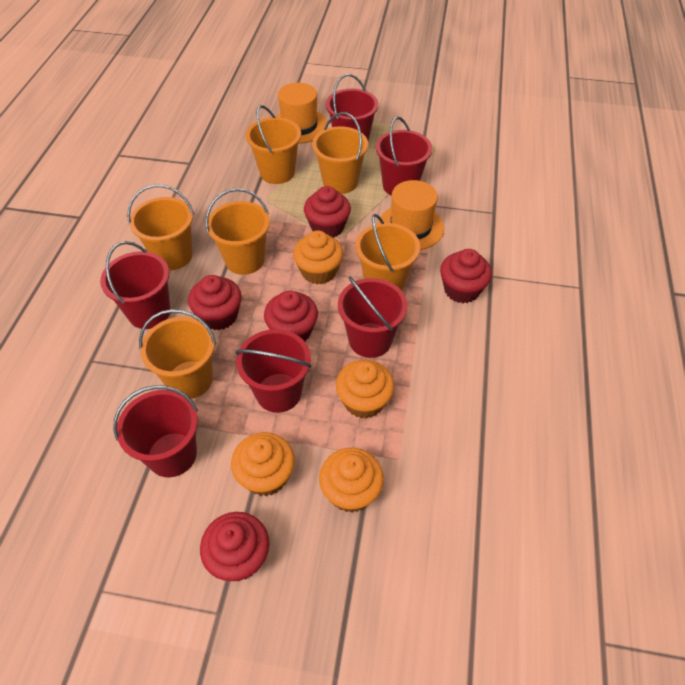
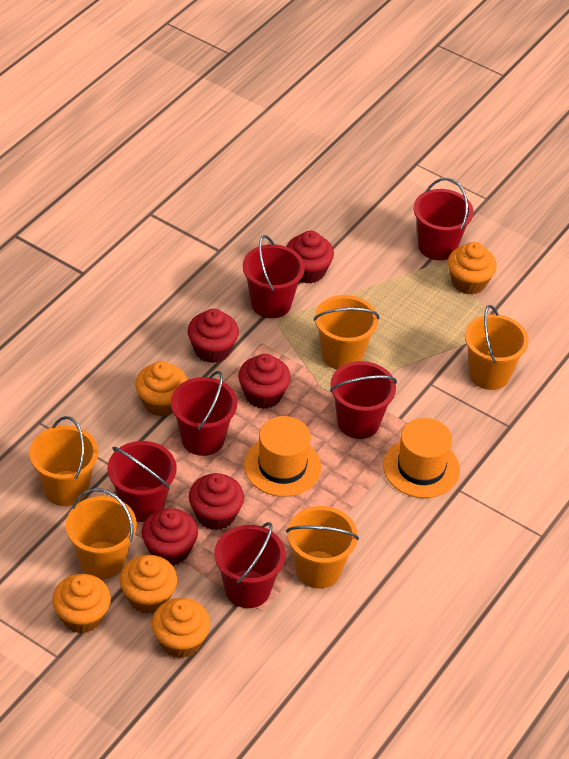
orange bucket: [127,184,194,270] [139,309,216,399] [205,188,270,275] [246,105,301,184] [312,112,368,194] [356,214,420,291] = 6 -> [29,416,98,506] [66,488,137,579] [286,506,359,589] [313,295,379,370] [465,305,529,390] = 5
orange cupcake: [231,432,295,496] [293,230,343,285] [319,448,384,513] [336,360,394,419] = 4 -> [52,574,111,634] [120,555,177,614] [135,361,187,417] [152,598,210,658] [448,242,497,295] = 5

